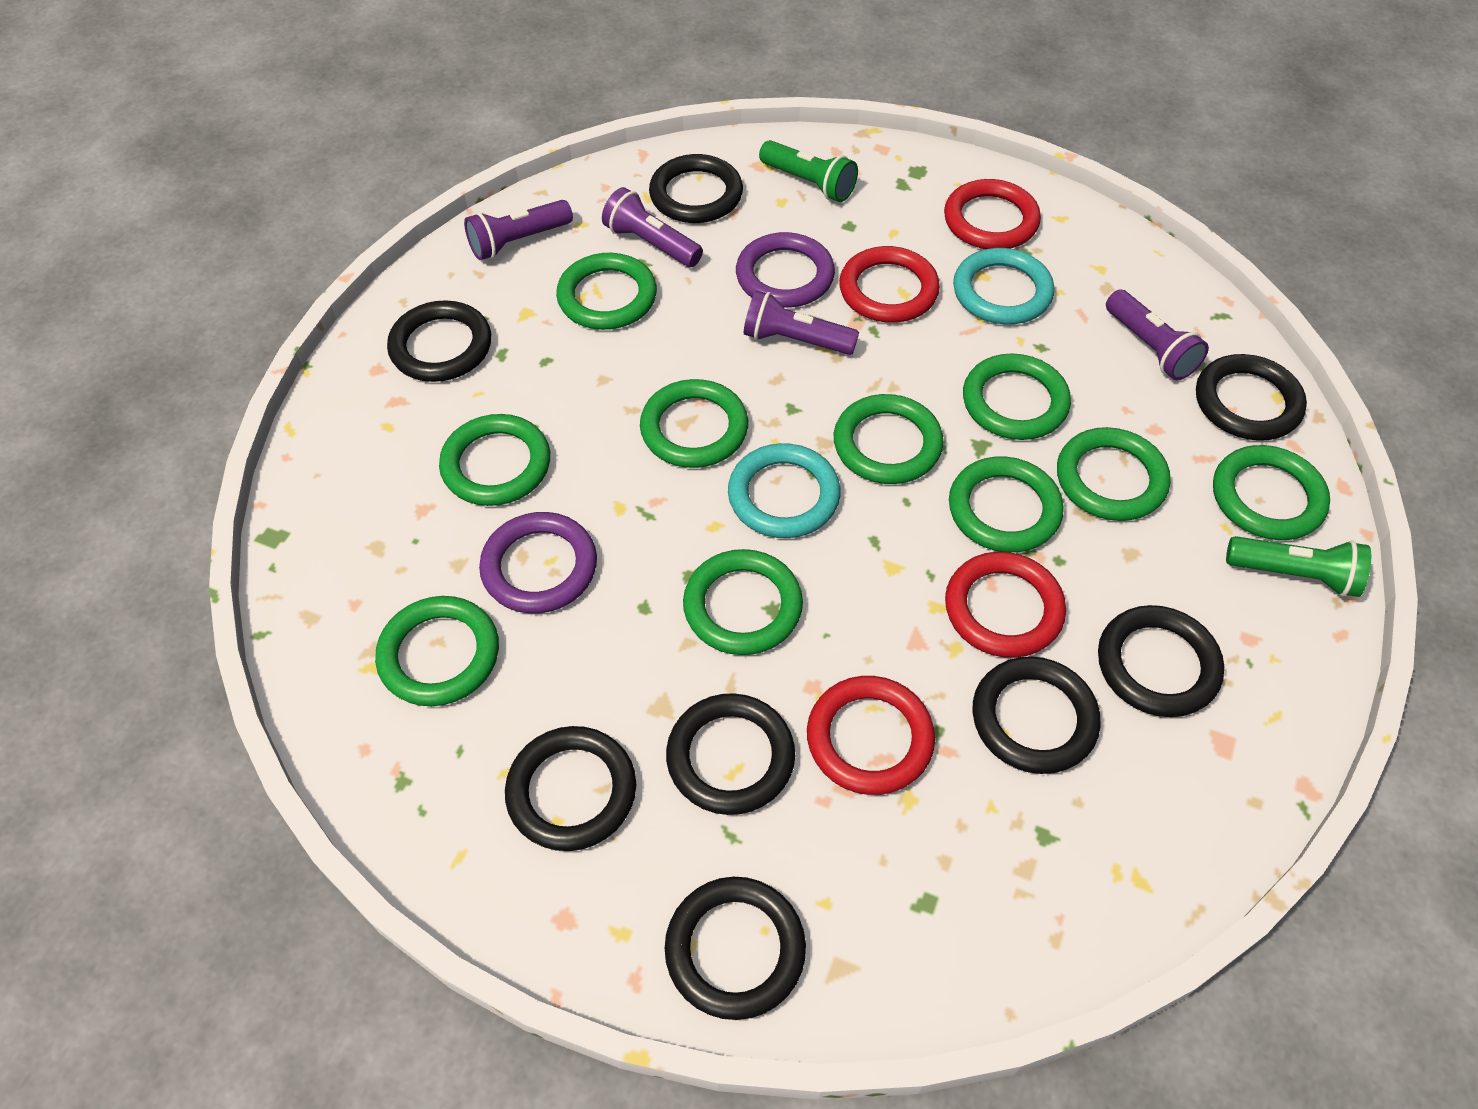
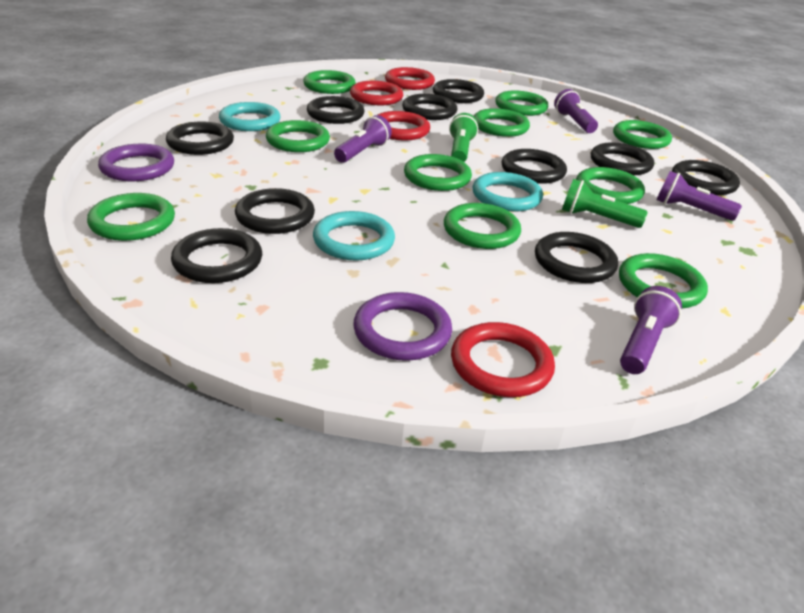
black ring: [387,300,491,382] [505,726,636,851] [649,154,743,223] [665,877,806,1020] [666,693,795,815] [972,656,1101,774] [1098,605,1224,717] [1196,354,1307,441] = 8 -> [166,122,234,155] [171,228,262,283] [235,188,315,234] [307,96,364,124] [402,94,457,120] [433,79,484,103] [501,149,567,184] [535,232,618,283] [591,142,654,175] [672,160,740,195] = 10
turquoise ring: [728,443,841,538] [953,248,1054,325] = 2 -> [219,102,281,131] [313,211,395,261] [472,172,543,211] = 3

